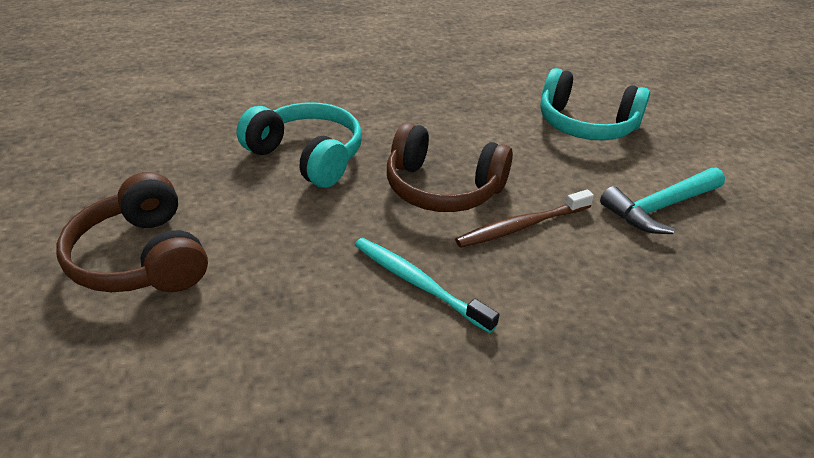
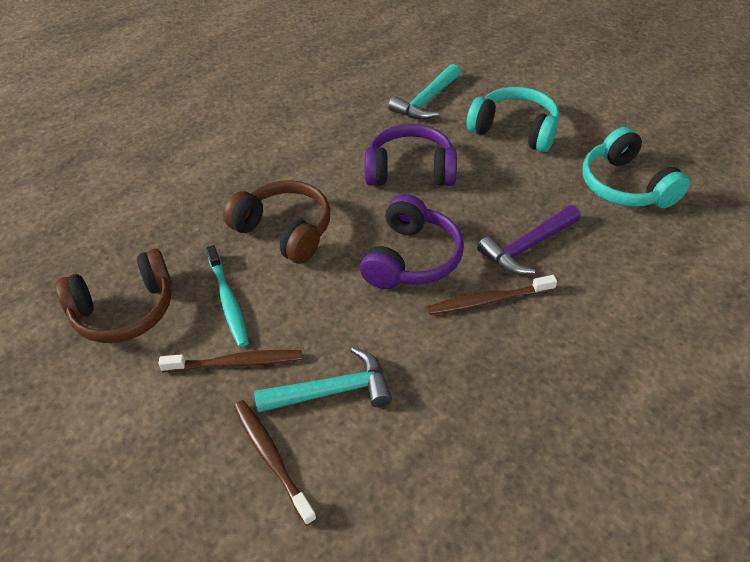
brown toothbrush: [455,190,594,248] = 1 -> [159,350,302,372] [234,400,317,526] [427,275,557,315] = 3
purple hammer: none = 0 -> [477,205,581,275] = 1
purple headphones: none = 0 -> [360,194,464,289] [365,124,457,186] = 2
turquoise hammer: [600,167,725,234] = 1 -> [254,347,392,413] [388,64,460,120] = 2

